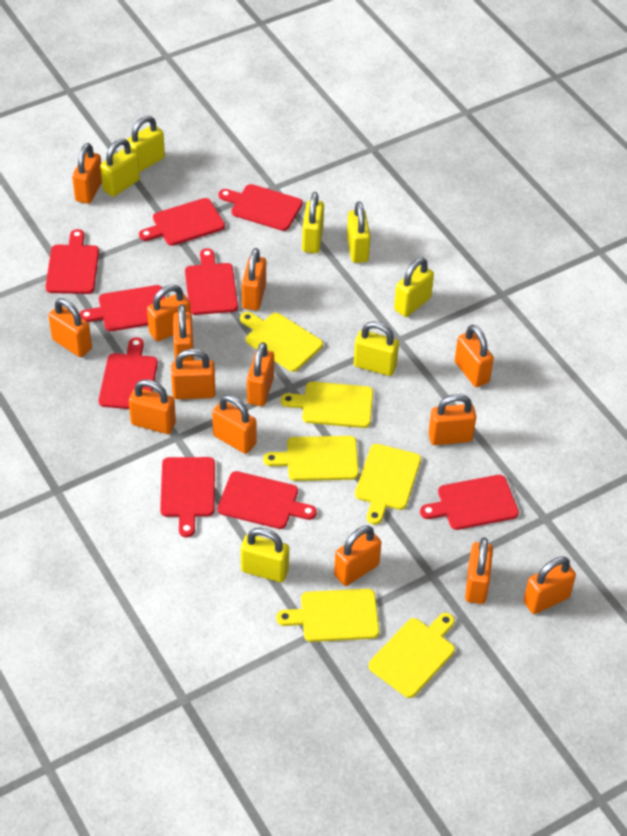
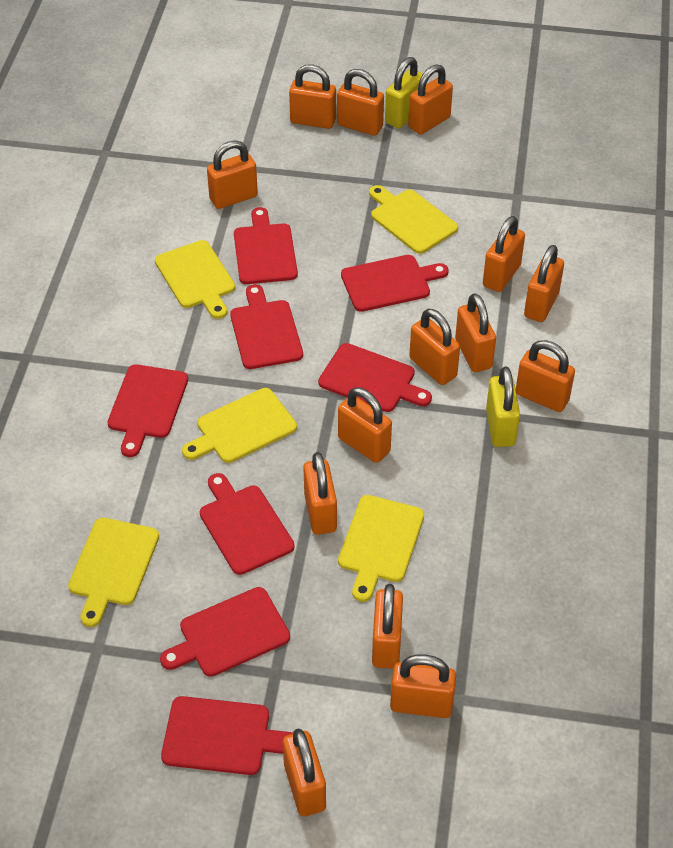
red cutting board: [45,229,99,294] [79,285,165,331] [99,337,158,409] [139,198,225,246] [160,457,215,537] [185,248,238,315] [218,184,303,231] [218,471,317,529] [420,475,519,530] = 9 -> [107,364,188,457] [160,587,290,677] [161,696,293,775] [200,473,295,575] [230,284,303,369] [234,207,298,284] [318,343,432,412] [341,255,449,312] = 8
yellow cutting board: [240,312,323,372] [263,436,359,481] [276,589,379,642] [280,382,373,428] [355,444,421,525] [368,613,455,698] = 6 -> [68,518,159,627] [155,240,235,319] [182,388,297,463] [338,495,424,602] [369,185,458,254] = 5
yellow padlock: [100,139,140,197] [127,116,165,172] [241,528,289,582] [302,192,324,253] [347,201,371,263] [354,321,399,376] [394,258,434,317] = 7 -> [385,57,423,128] [486,367,520,447] = 2

